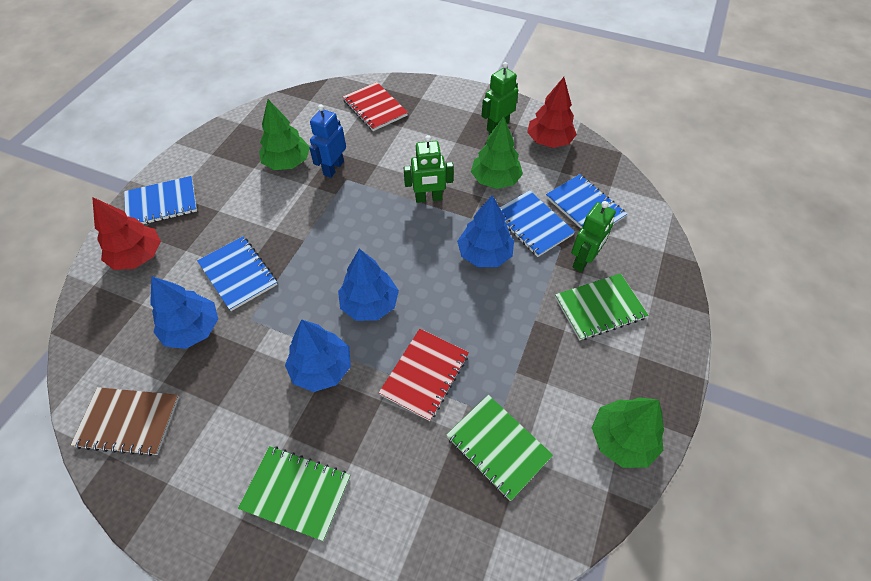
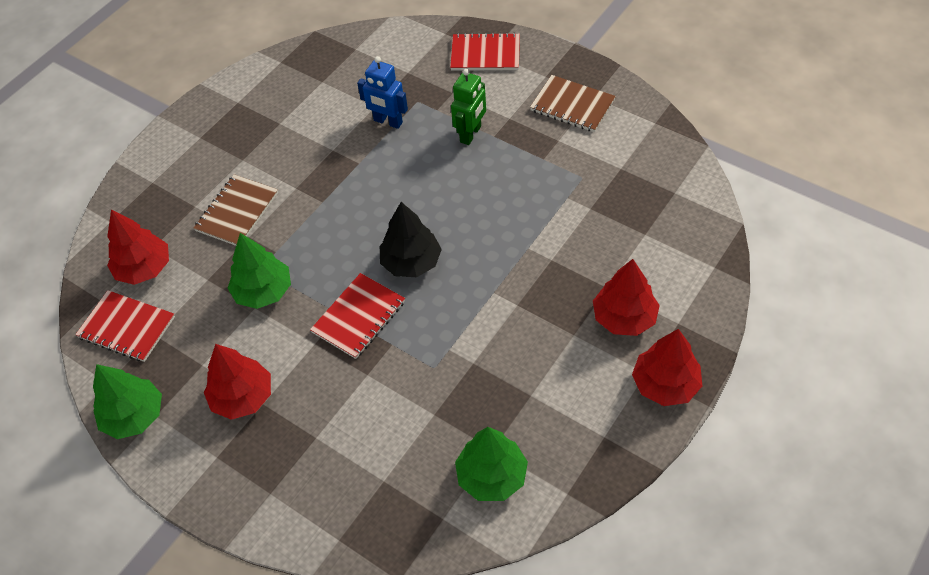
black tree: none = 0 -> [380,202,442,277] = 1
blue notebook: [124,176,197,224] [197,236,278,311] [500,190,575,257] [546,174,627,228] = 4 -> none = 0
blue tree: [150,276,218,349] [285,319,351,392] [338,249,399,321] [457,195,514,267] = 4 -> none = 0
brown notebook: [71,387,179,456] = 1 -> [194,174,278,246] [530,75,616,132] = 2
green notebook: [238,446,350,541] [446,395,553,501] [555,273,649,340] = 3 -> none = 0
green robot: [403,135,454,203] [481,62,518,133] [571,201,616,272] = 3 -> [451,69,486,145] = 1
red notebook: [343,82,408,131] [379,329,469,421] = 2 -> [75,290,175,362] [310,273,405,359] [450,32,520,71] = 3
red tree: [92,197,161,270] [527,77,577,148] = 2 -> [107,209,169,285] [204,344,271,420] [593,259,660,336] [632,329,702,406] = 4

